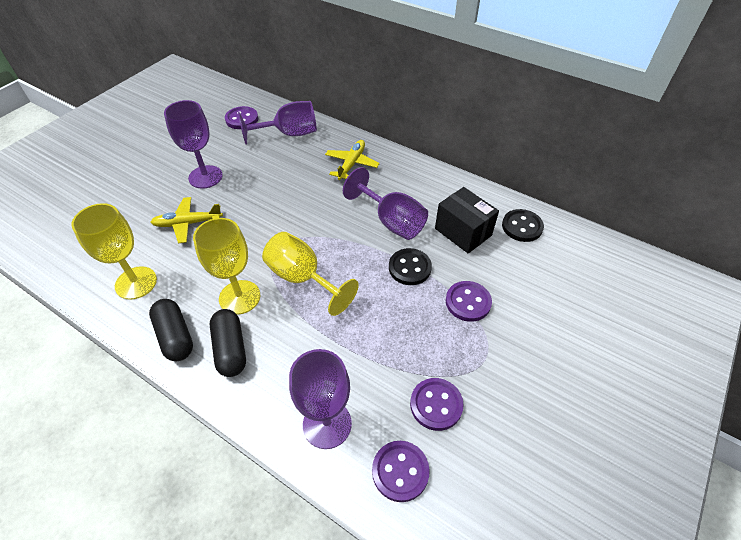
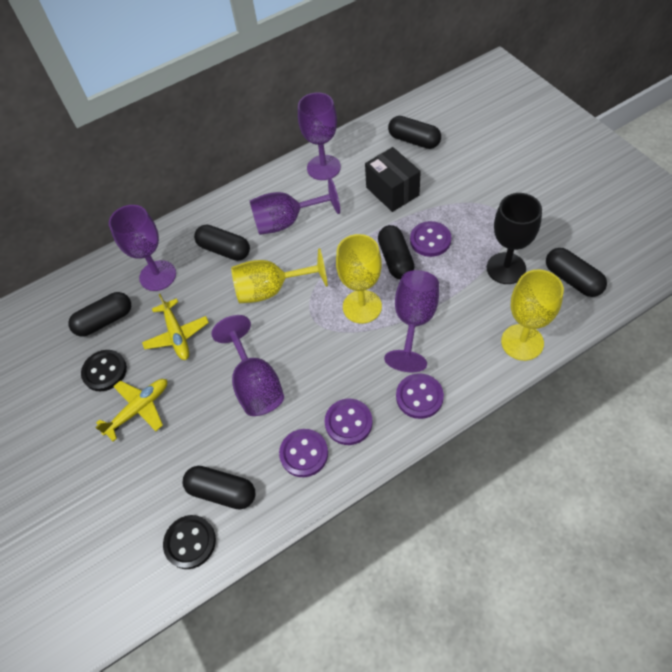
black capsule: [149,299,193,361] [210,309,246,377] = 2 -> [68,292,131,337] [183,466,255,510] [194,225,250,261] [378,225,415,279] [388,116,441,149] [546,248,607,297] = 6
black goblet: none = 0 -> [487,193,542,284] = 1
purple goblet: [164,100,223,189] [238,101,317,145] [289,349,352,449] [343,167,428,240] = 4 -> [109,205,176,291] [211,315,284,416] [250,178,340,235] [298,92,341,180] [384,270,439,372] = 5

